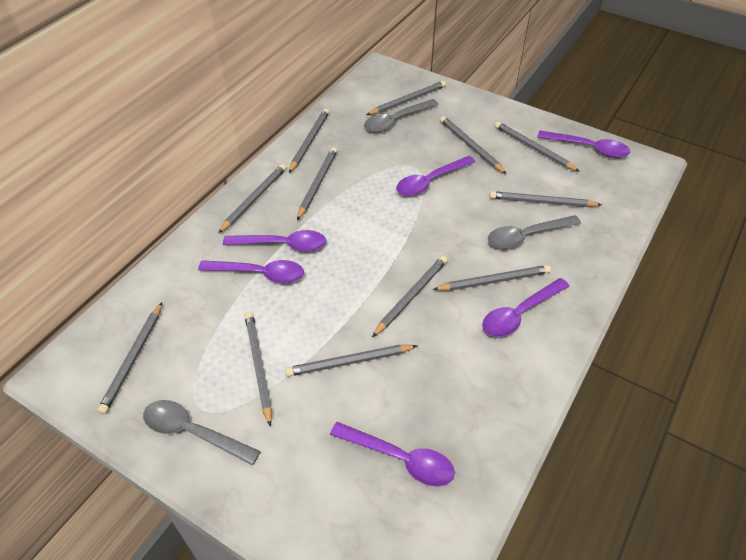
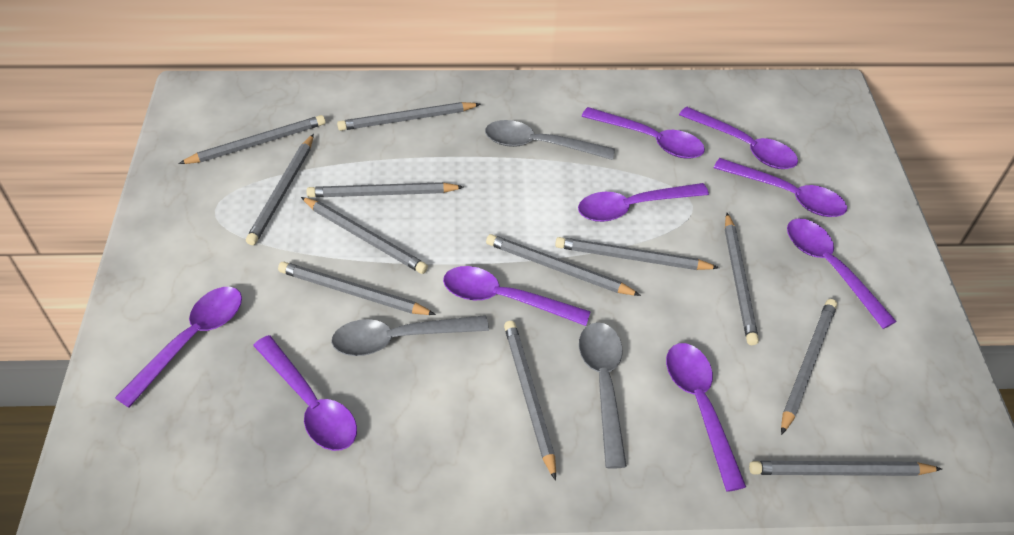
purple spoon: [198,260,304,283] [223,230,326,252] [330,422,455,486] [396,156,475,196] [482,278,570,337] [537,131,630,158] = 6 -> [115,287,242,408] [253,335,357,451] [443,266,591,326] [578,183,709,222] [581,107,705,159] [666,343,746,492] [679,107,798,169] [714,158,847,217] [787,218,897,329] = 9

